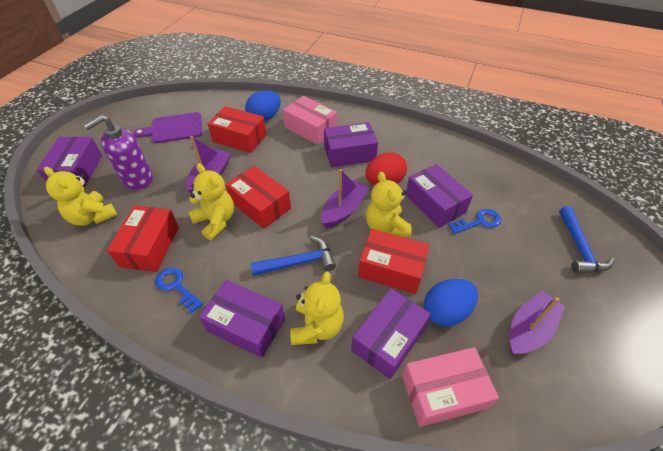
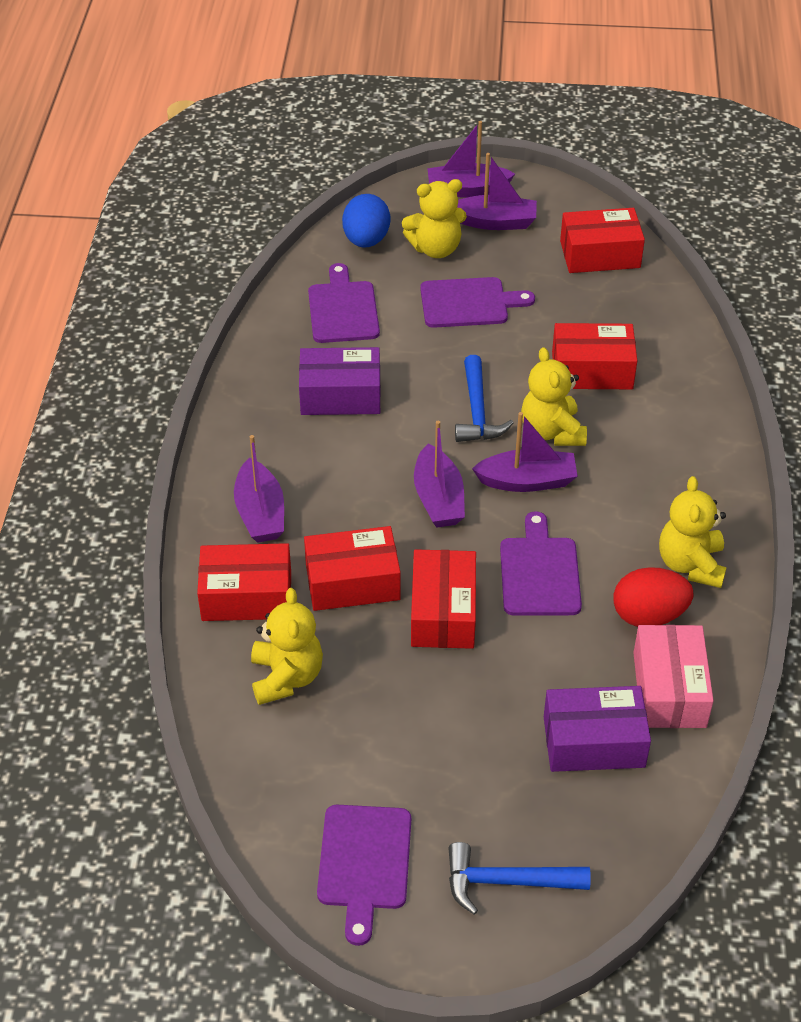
blue egg: [245,90,281,121] [424,279,478,326] = 2 -> [342,194,390,248] = 1
blue key: [155,267,203,313] [448,209,501,234] = 2 -> none = 0
pink box: [283,96,337,145] [402,347,499,427] = 2 -> [633,625,714,728] = 1
purple boat: [186,136,231,193] [321,169,369,228] [510,291,565,355] = 3 -> [234,435,284,543] [414,421,465,528] [427,121,515,198] [457,153,537,230] [472,412,578,492] = 5
purple box: [37,137,102,188] [199,280,285,358] [324,122,378,167] [351,288,431,379] [405,164,473,228] = 5 -> [299,347,381,415] [544,686,651,772] = 2
purple cutting board: [133,112,203,143] = 1 -> [308,263,380,343] [317,805,411,946] [420,277,535,328] [500,511,582,616] = 4
purple soap dispenser: [84,115,153,190] = 1 -> none = 0
red box: [107,205,179,272] [208,106,266,153] [226,166,291,229] [358,229,429,294] = 4 -> [197,543,291,621] [304,526,401,611] [411,549,476,649] [552,323,637,389] [560,208,645,273] = 5

